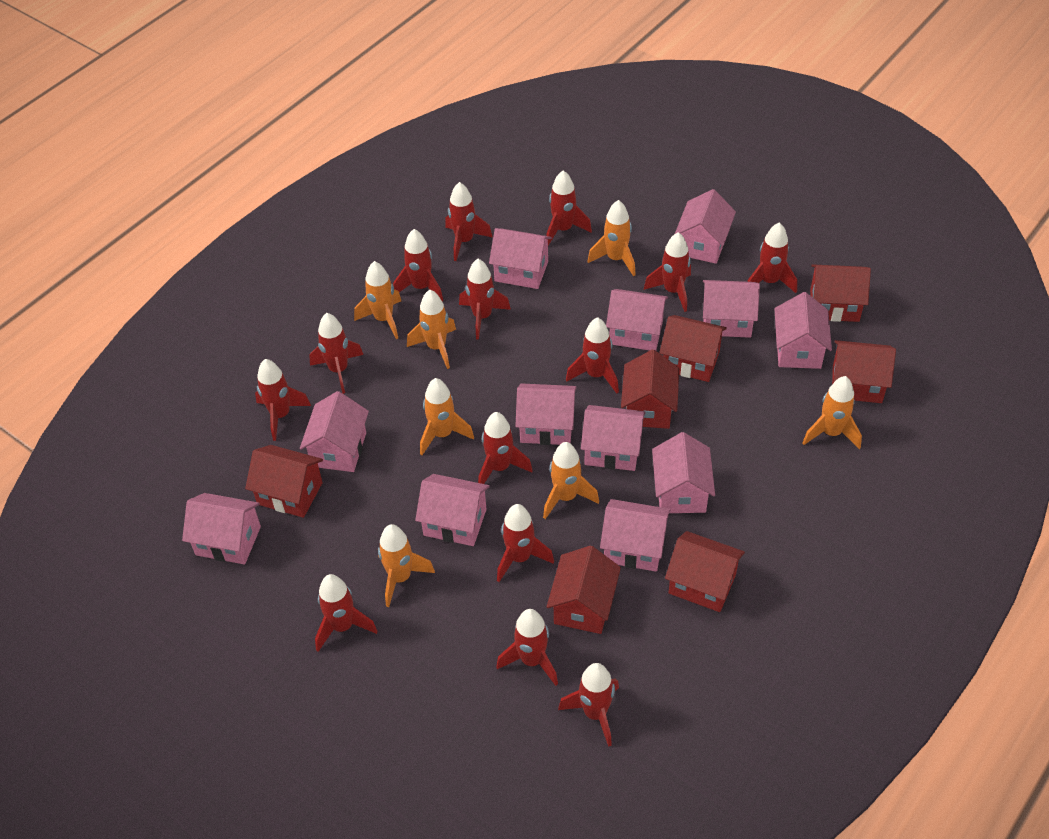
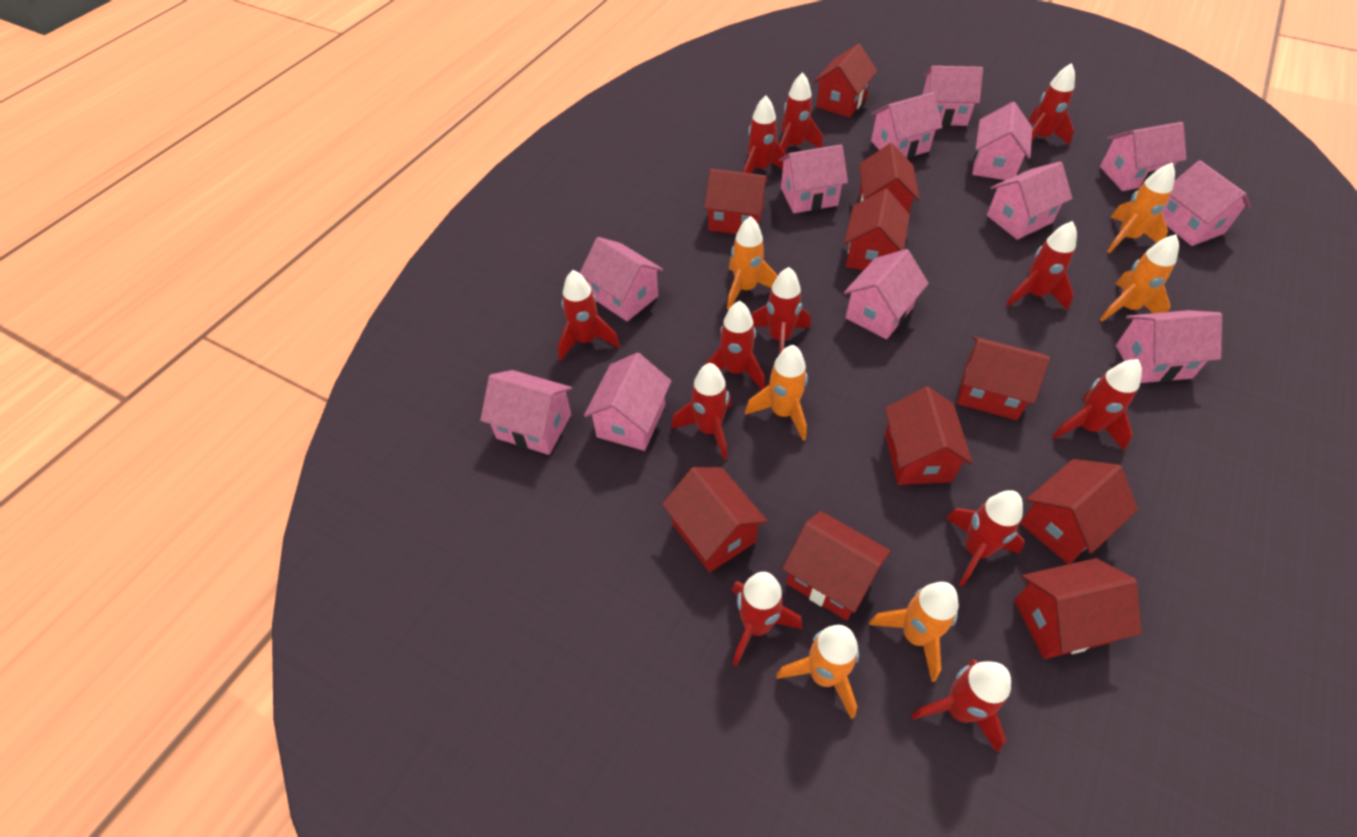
orange rocket: [354,261,401,339] [378,524,435,607] [407,290,456,369] [420,378,474,455] [543,442,599,519] [587,200,636,276] [803,376,862,449] = 7 -> [727,216,778,310] [745,345,808,441] [776,625,859,719] [869,582,959,682] [1100,235,1179,322] [1107,163,1175,253] = 6
red house: [245,445,323,518] [546,546,621,634] [621,349,679,429] [659,315,727,382] [665,531,745,612] [810,264,871,322] [832,340,896,403] = 7 -> [662,467,768,572] [704,169,769,234] [782,511,891,620] [814,44,877,118] [844,189,910,270] [859,143,920,213] [885,386,973,485] [957,337,1050,420] [1014,558,1141,659] [1020,459,1138,564] = 10
red rocket: [255,359,311,441] [309,313,363,394] [315,574,378,652] [393,229,443,302] [445,182,493,261] [459,259,511,340] [478,412,533,484] [496,609,558,686] [497,504,554,582] [546,170,592,246] [558,663,619,747] [566,317,619,394] [644,232,691,312] [747,223,797,293] = 14 -> [558,270,620,361] [671,363,732,460] [705,301,765,390] [732,572,802,666] [743,96,787,173] [751,267,811,354] [779,72,822,151] [911,659,1011,752] [946,490,1025,587] [1006,221,1077,310] [1028,63,1075,145] [1052,359,1142,450] = 12

